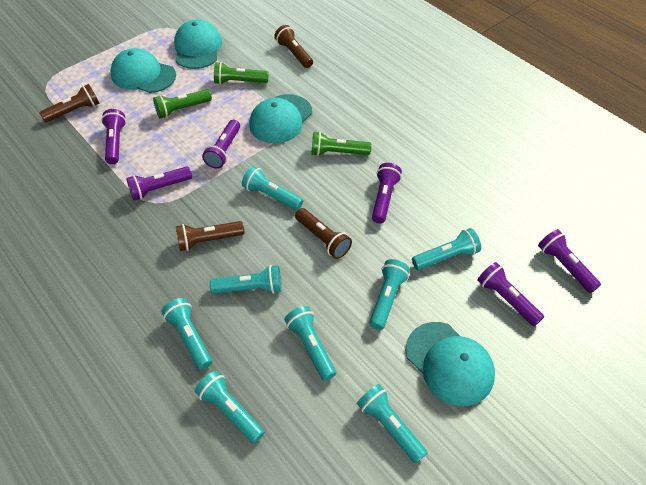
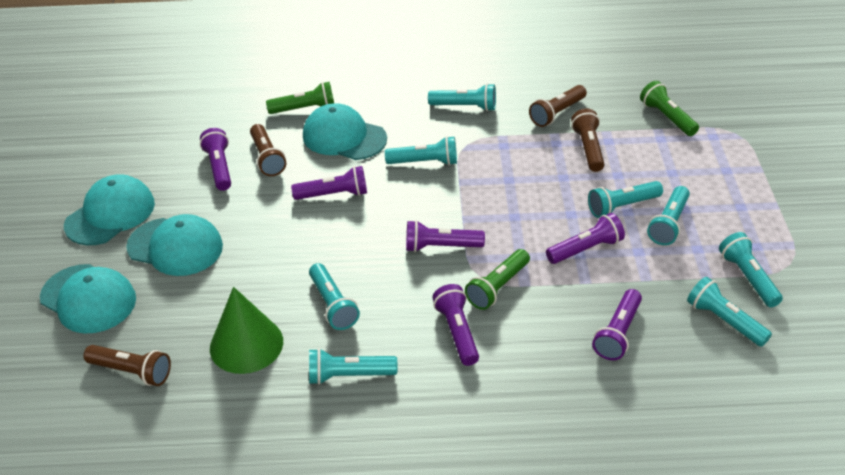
green cone: none = 0 -> [210,287,283,374] = 1

